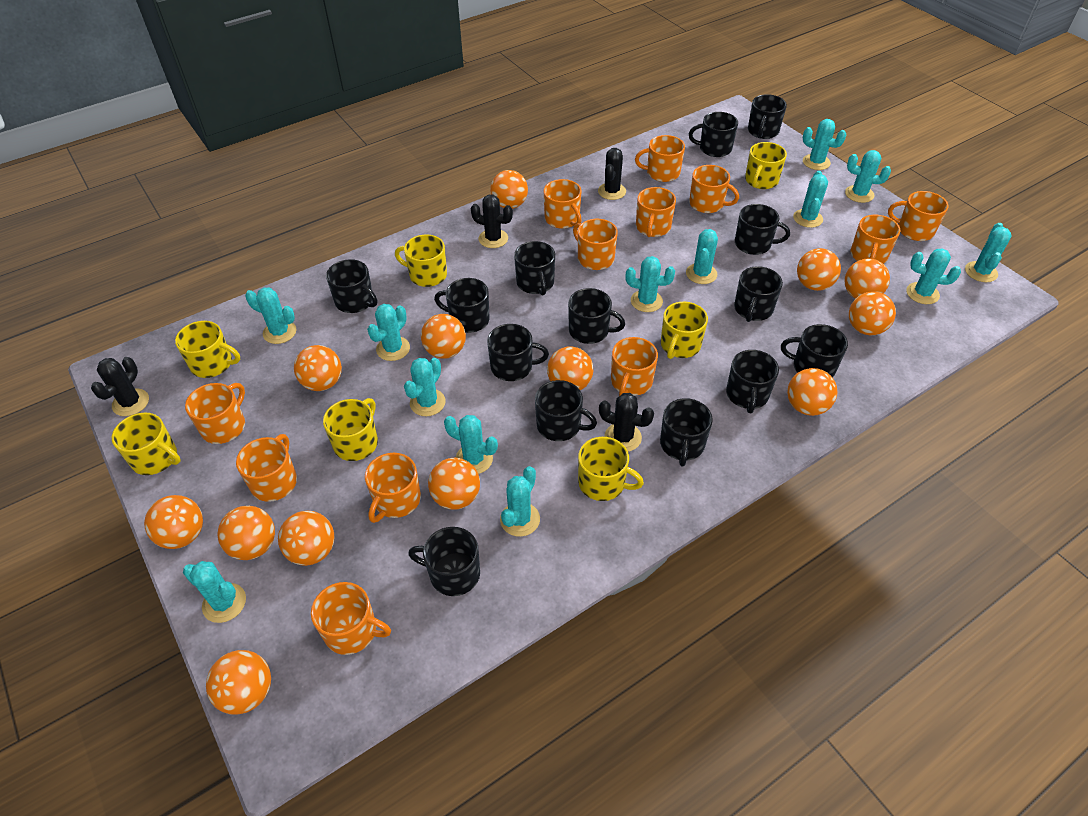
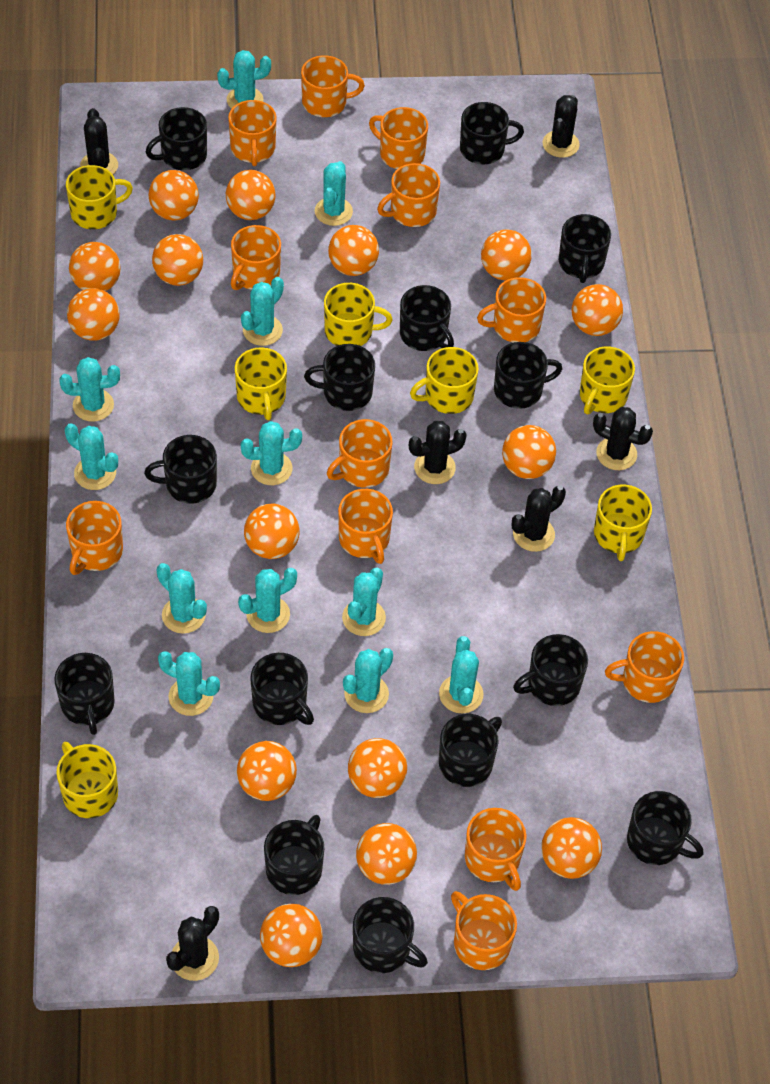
black cactus: [91,357,149,416] [471,195,513,248] [598,148,626,200] [599,393,654,452] = 4 -> [80,108,118,175] [166,906,219,981] [409,421,467,484] [512,486,566,552] [542,95,580,158] [593,407,653,470] = 6
orange ball: [144,495,203,549] [206,650,271,715] [217,506,275,560] [278,511,335,566] [294,345,342,391] [421,314,466,359] [428,458,480,510] [490,170,528,209] [547,346,593,390] [787,368,837,416] [797,248,841,291] [845,258,890,299] [849,291,896,335] = 13 -> [67,288,120,341] [69,242,121,291] [148,170,199,221] [152,234,203,286] [226,170,276,220] [237,741,297,801] [244,504,300,559] [260,904,323,967] [328,225,379,276] [348,738,407,798] [356,823,417,885] [481,229,531,281] [502,425,556,479] [541,817,602,879] [572,284,623,336] = 15
turquoise cactus: [183,561,246,623] [245,287,297,344] [367,304,410,361] [404,358,446,416] [444,415,498,474] [500,466,540,537] [625,256,675,312] [686,229,718,284] [793,171,828,228] [803,119,846,170] [845,150,891,203] [906,248,961,304] [965,223,1012,282] = 13 -> [59,357,120,422] [65,423,118,490] [157,563,207,634] [158,651,220,716] [217,50,271,109] [238,568,297,633] [240,421,302,485] [241,277,284,346] [315,161,353,226] [342,568,386,636] [343,648,393,713] [439,636,484,714] = 12

